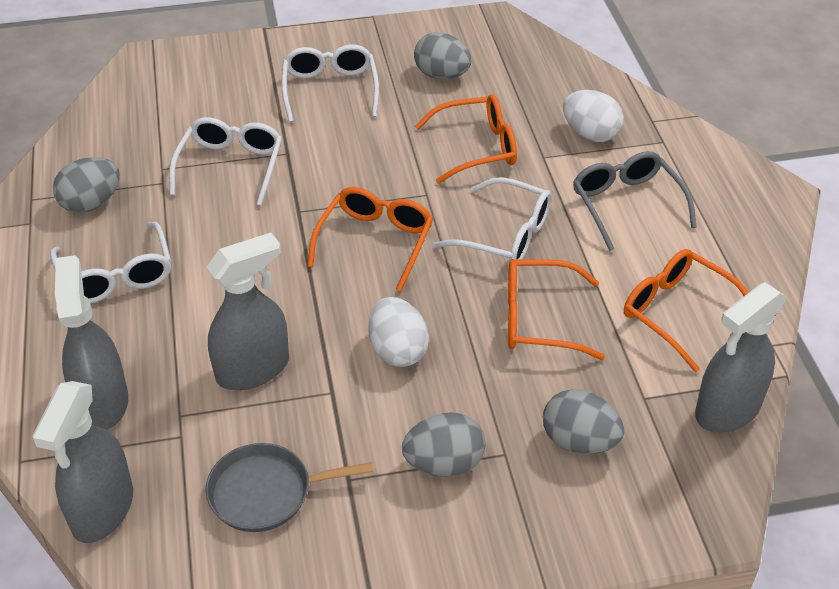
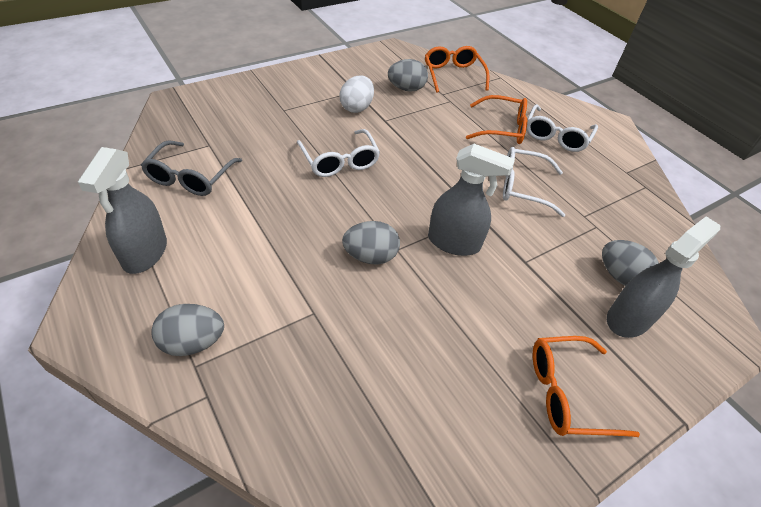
grey pan: [205,443,374,532] = 1 -> none = 0
grey spray bottle: [32,381,133,543] [55,255,128,430] [207,233,289,390] [695,282,787,433] = 4 -> [78,147,167,274] [428,144,515,256] [607,216,720,338] = 3
orange glasses: [307,187,433,291] [415,94,517,184] [508,259,605,360] [624,249,749,372] = 4 -> [425,46,489,93] [466,95,527,144] [533,336,640,437] = 3
white egg: [369,297,429,367] [563,90,624,142] = 2 -> [340,75,374,113] = 1
white glasses: [50,222,171,303] [169,117,282,206] [281,44,379,122] [433,177,552,260] = 4 -> [297,129,380,177] [503,147,565,217] [526,104,598,152] = 3

